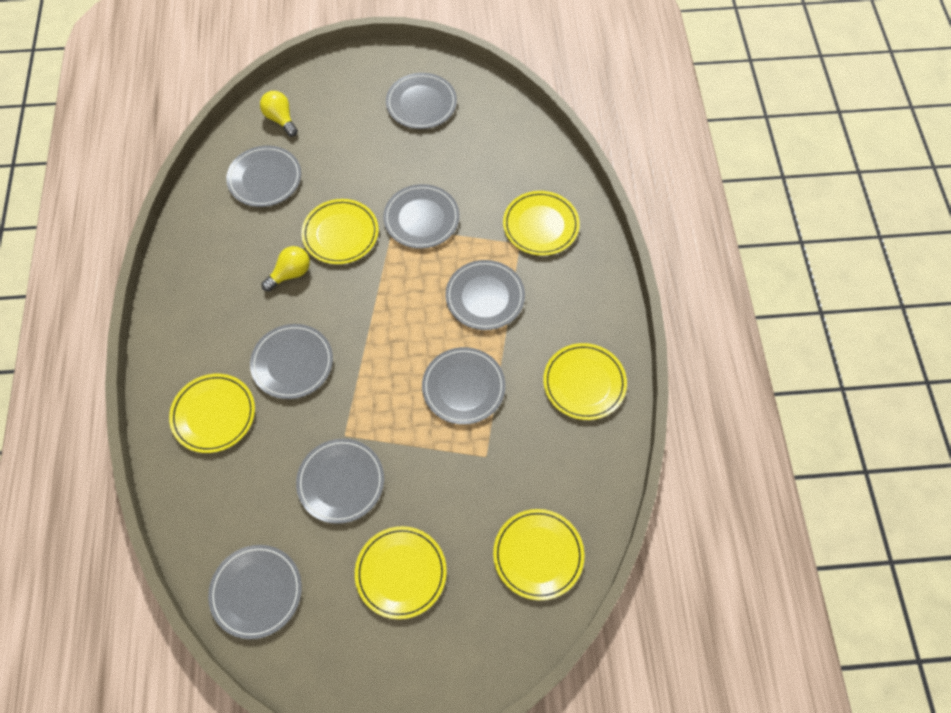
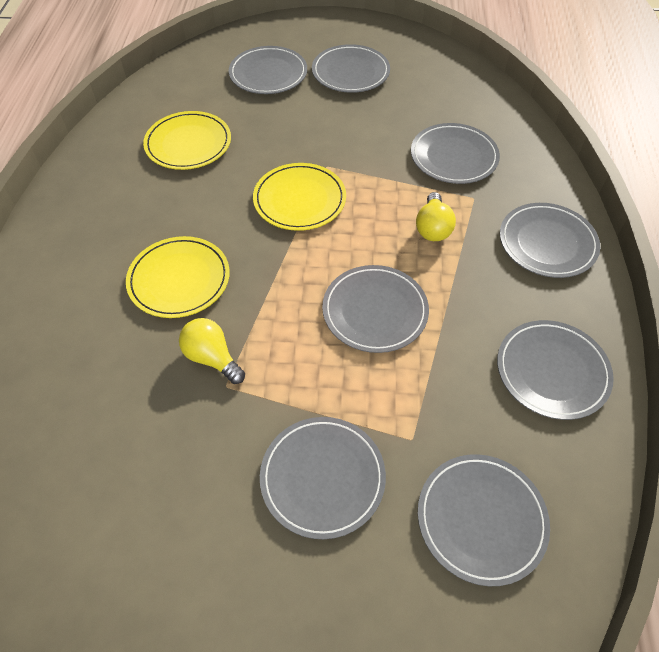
yellow plate: [169,374,255,453] [301,199,379,264] [355,526,447,619] [493,509,584,600] [503,191,580,256] [543,343,627,420] = 6 -> [126,236,230,318] [143,111,231,170] [253,163,346,231] = 3

